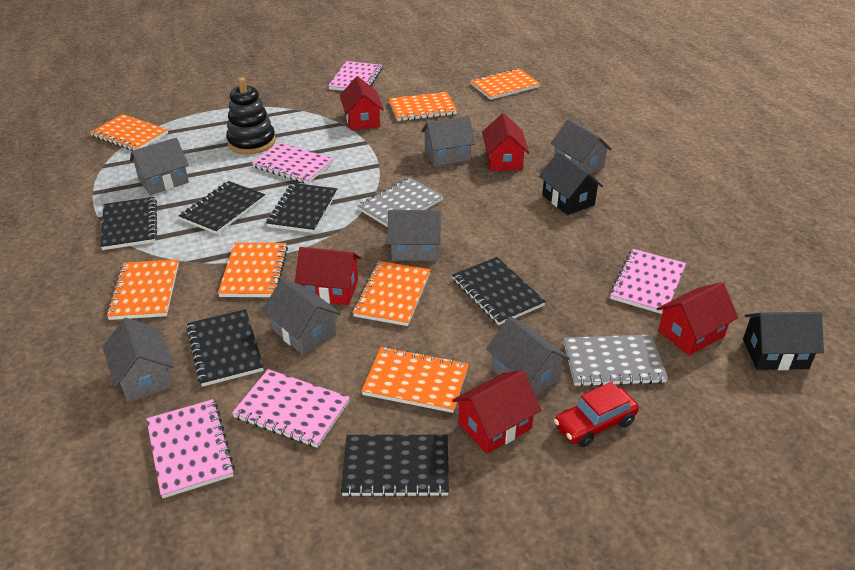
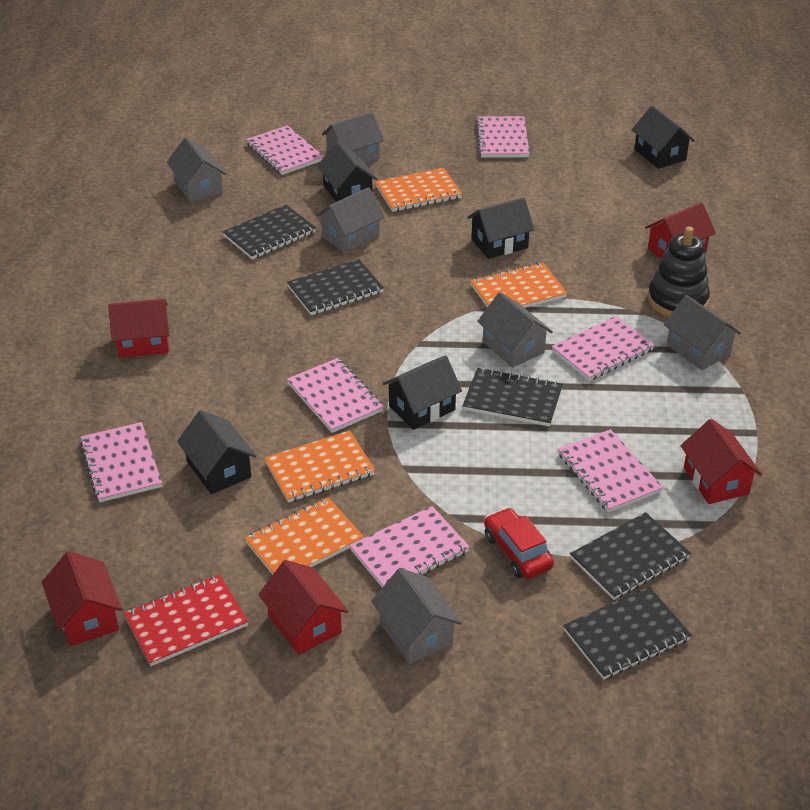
black house: [539,152,603,215] [743,312,824,370] = 2 -> [177,410,256,494] [317,142,378,202] [383,355,462,430] [467,198,535,259] [632,106,695,169] = 5
black notebook: [100,197,157,250] [179,181,265,234] [186,309,264,387] [266,183,337,233] [341,435,449,497] [452,257,546,325] = 6 -> [223,205,316,260] [287,259,384,315] [463,367,563,427] [563,587,692,680] [570,512,691,600] = 5
grey house: [103,318,174,402] [130,138,189,195] [263,278,341,355] [388,210,441,261] [421,116,475,166] [486,316,570,395] [551,119,612,174] = 7 -> [167,137,227,203] [316,187,385,253] [322,112,384,163] [371,568,462,664] [477,292,553,368] [664,295,741,370] = 6
grey notebook: [357,177,443,227] [563,334,668,387] = 2 -> none = 0
orange notebook: [90,114,168,150] [106,259,179,320] [218,243,288,297] [352,261,430,326] [361,347,469,413] [389,92,457,121] [470,68,540,100] = 7 -> [245,497,364,575] [264,430,375,503] [375,168,462,212] [471,263,568,308] = 4
pink notebook: [146,399,235,498] [232,369,350,448] [252,143,334,184] [328,61,383,91] [610,249,686,314] = 5 -> [80,422,162,503] [246,125,324,175] [287,358,384,433] [350,506,470,587] [476,116,530,158] [552,316,655,381] [558,429,663,512] = 7
red notebook: none = 0 -> [124,574,248,666] = 1

